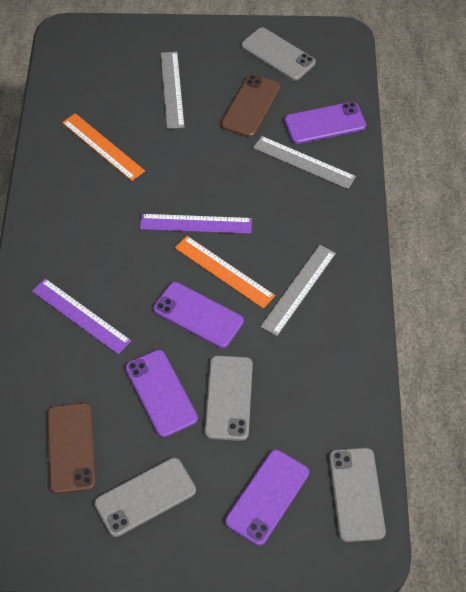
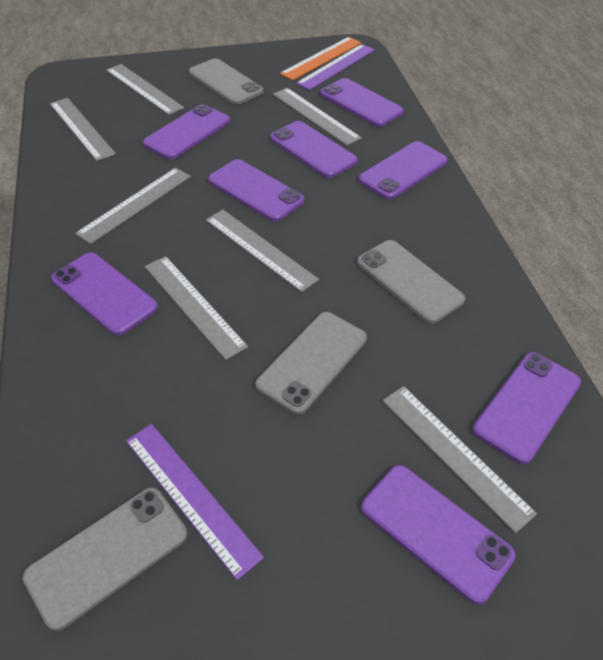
brown phone: [47,403,96,494] [221,74,280,137] = 2 -> none = 0
grey ruler: [161,52,185,129] [253,136,356,189] [260,245,336,336] = 3 -> [50,98,116,161] [75,168,191,244] [106,64,184,115] [145,256,248,360] [206,210,319,292] [273,88,362,146] [382,386,537,533] = 7
orange ruler: [62,113,145,181] [175,236,275,309] = 2 -> [280,37,361,80] = 1
purple phone: [125,350,198,437] [153,282,244,348] [225,450,309,546] [284,102,366,144] = 4 -> [51,253,158,336] [143,104,230,159] [208,159,304,221] [270,121,357,178] [320,78,403,127] [358,141,447,199] [361,465,516,604] [473,352,581,464] = 8

